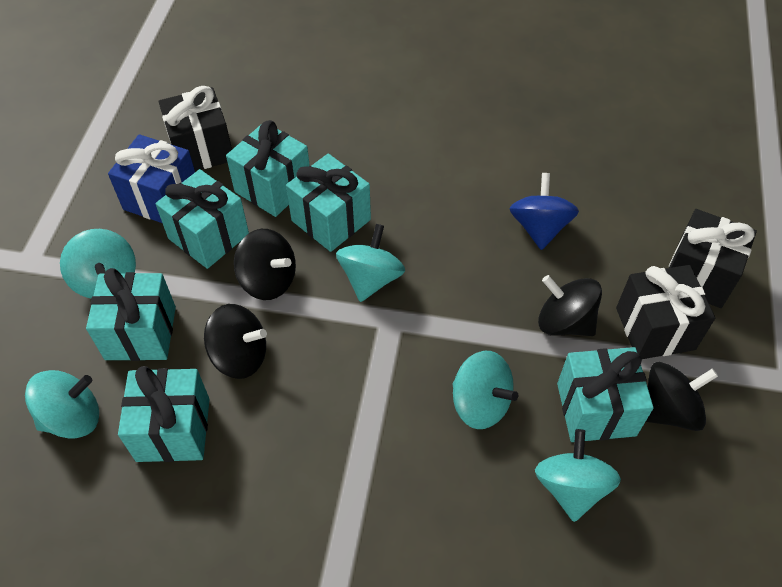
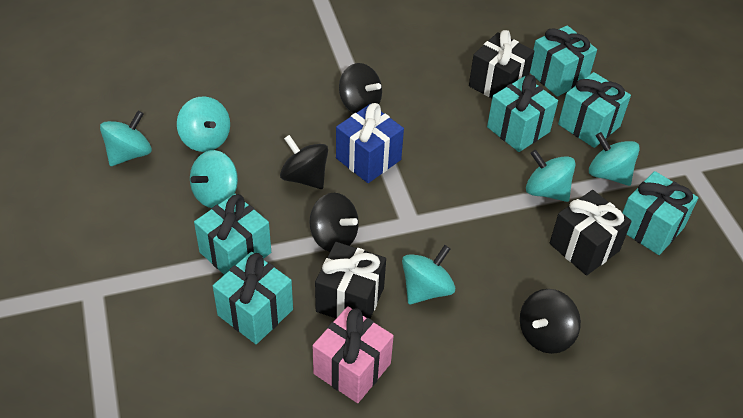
blue spinning top: [509,173,579,250] = 1 -> none = 0
pink gift: none = 0 -> [313,306,394,403] = 1
turquoise spinning top: [25,370,99,439] [60,229,136,299] [336,224,405,302] [452,351,518,429] [535,429,621,522] = 5 -> [100,111,152,166] [177,97,230,152] [190,150,238,208] [402,245,455,304] [526,150,576,202] [589,132,640,186] = 6

